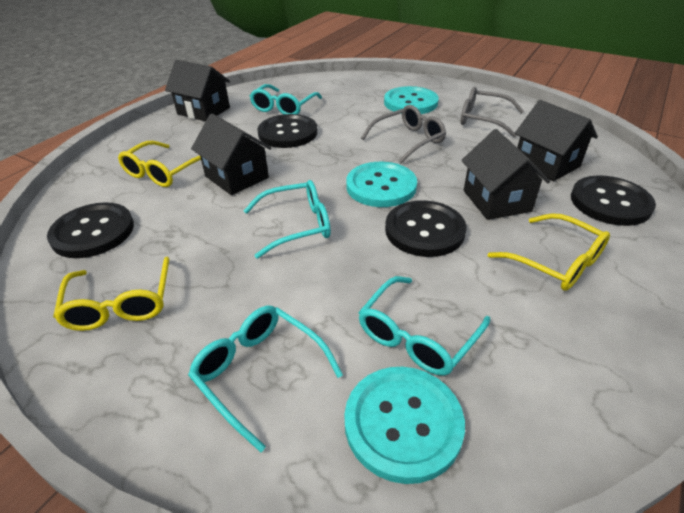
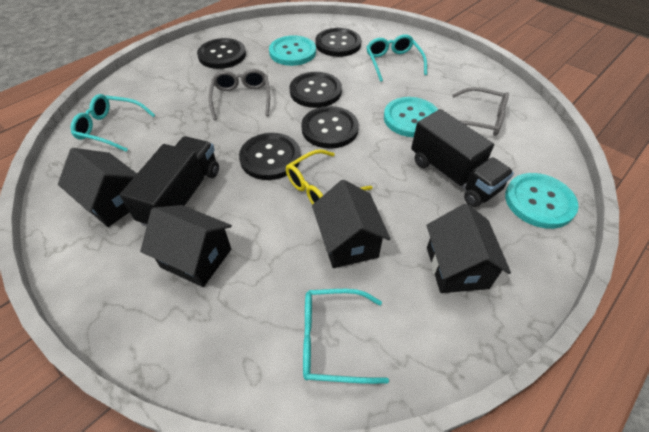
black button: [47,202,134,258] [257,114,317,148] [385,200,466,257] [571,175,656,226] = 4 -> [197,38,246,69] [239,133,301,180] [290,72,342,108] [301,106,359,149] [315,28,361,57] = 5
black truck: none = 0 -> [120,136,219,227] [411,109,514,207] = 2
turquoise glasses: [188,306,343,452] [244,180,331,259] [250,84,322,114] [358,276,490,376] = 4 -> [71,94,155,152] [303,289,389,384] [367,35,427,82] = 3
yellow glasses: [53,257,170,331] [118,141,201,187] [488,213,610,291] = 3 -> [286,149,372,205] = 1

